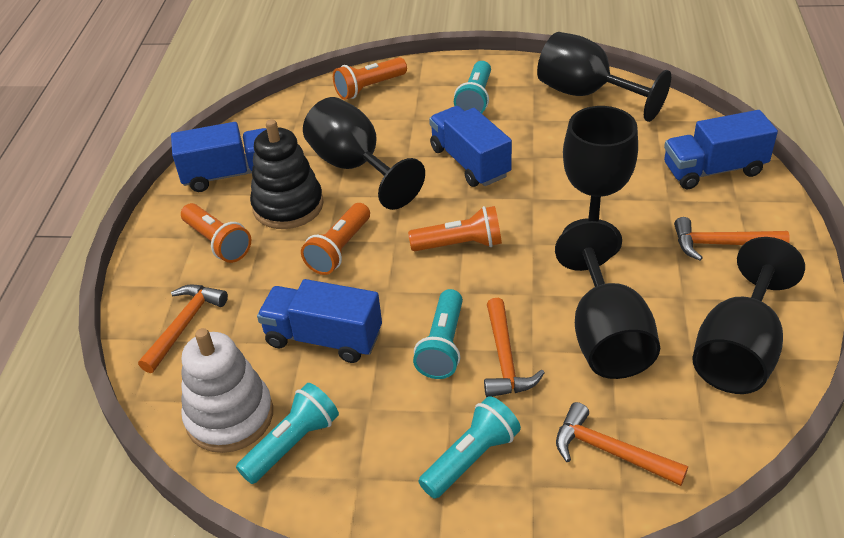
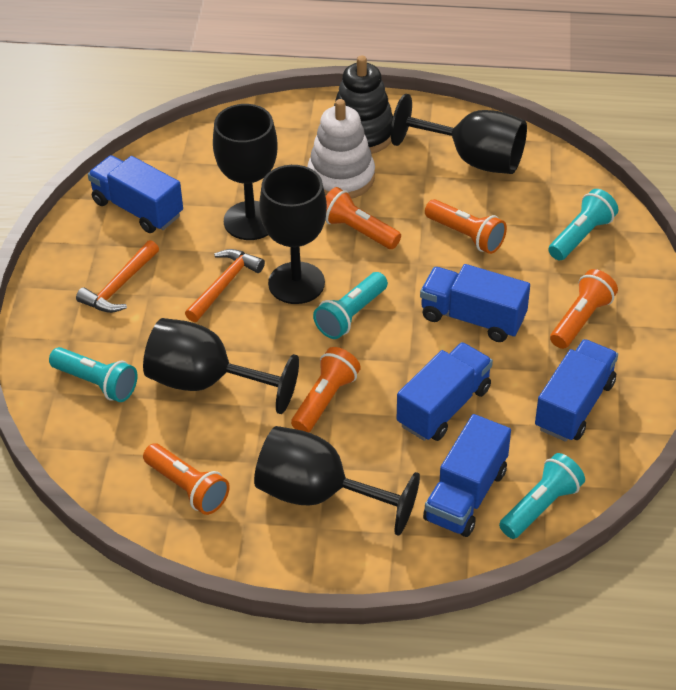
blue truck: [171,122,267,192] [257,279,382,363] [429,106,512,187] [664,110,778,189] = 4 -> [88,155,183,233] [397,342,493,441] [420,264,530,342] [423,414,511,537] [535,339,618,442] = 5
orange flashlight: [181,203,251,263] [301,203,370,275] [333,57,407,100] [408,206,502,251] = 4 -> [143,443,230,515] [291,347,361,432] [325,187,401,249] [425,199,507,254] [550,269,618,349] = 5
orange hammer: [138,284,228,373] [484,298,545,397] [556,402,688,486] [674,217,790,261] = 4 -> [76,240,159,313] [185,249,265,322] = 2

